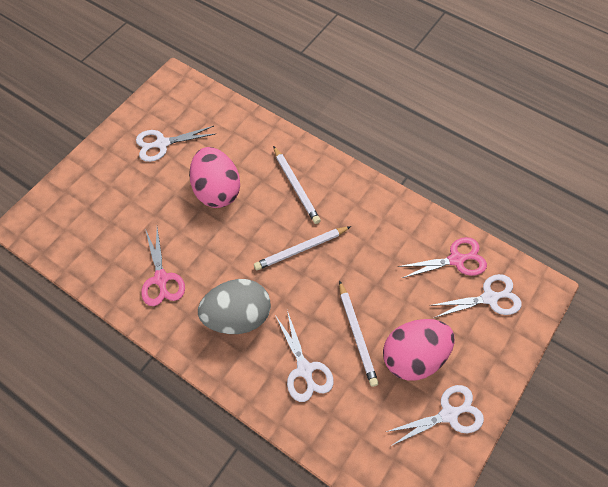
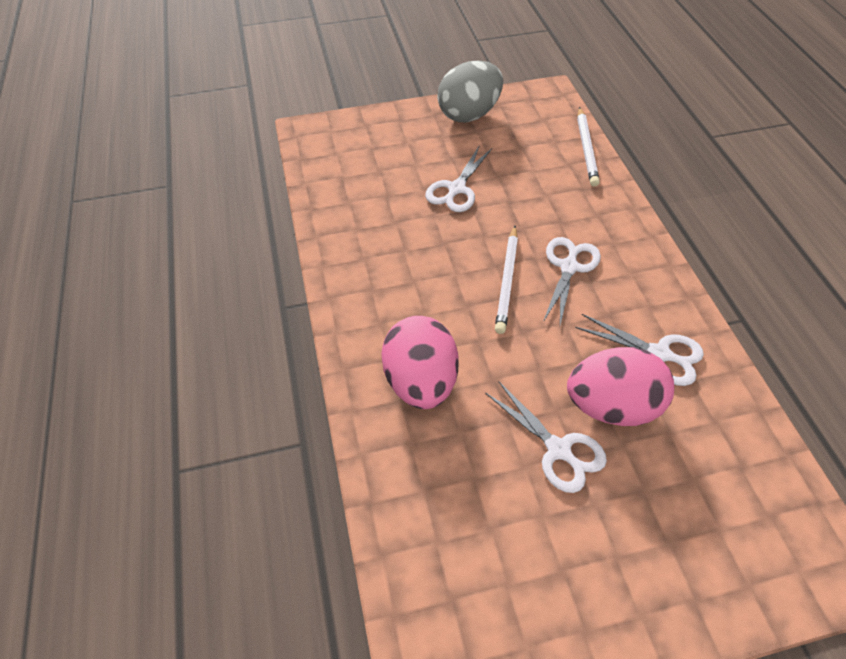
pink scissors: [141,228,185,306] [398,237,487,278] = 2 -> none = 0
white pencil: [254,226,351,270] [273,146,321,224] [339,280,379,387] = 3 -> [495,226,518,334] [577,107,600,187] = 2

